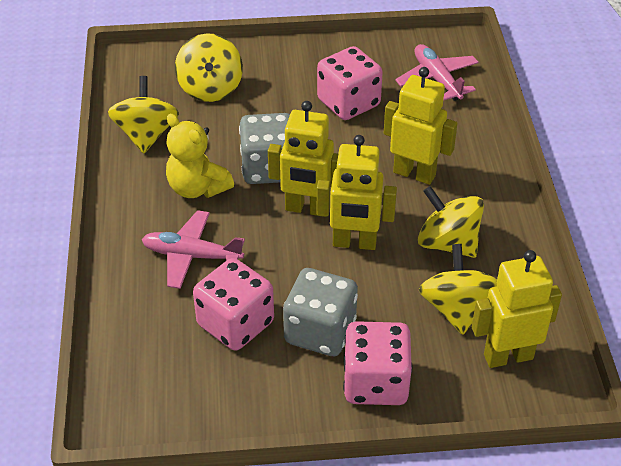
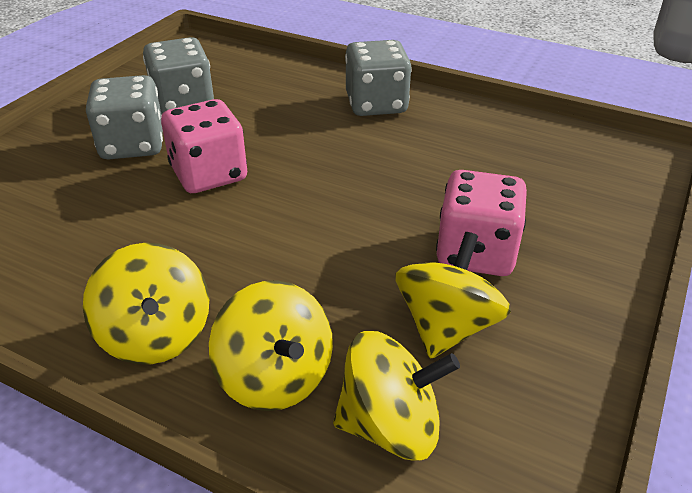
grey dice: [239,113,290,184] [283,268,358,356] = 2 -> [86,75,163,160] [143,37,214,114] [345,40,412,116] = 3
pink dice: [193,258,274,351] [317,46,383,120] [343,321,413,405] = 3 -> [161,99,247,193] [436,170,527,276] = 2
pink plane: [141,210,245,289] [395,44,479,101] = 2 -> none = 0
yellow robot: [268,101,338,217] [317,135,397,250] [384,67,457,185] [472,250,562,368] = 4 -> none = 0
yellow teddy bear: [166,114,234,198] = 1 -> none = 0

